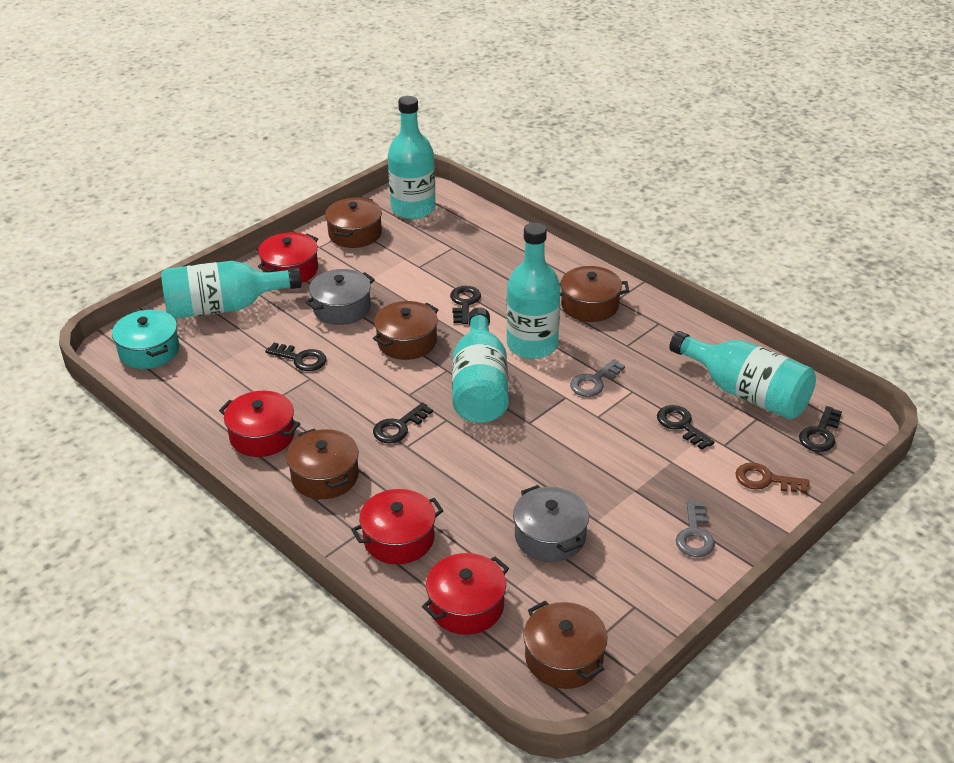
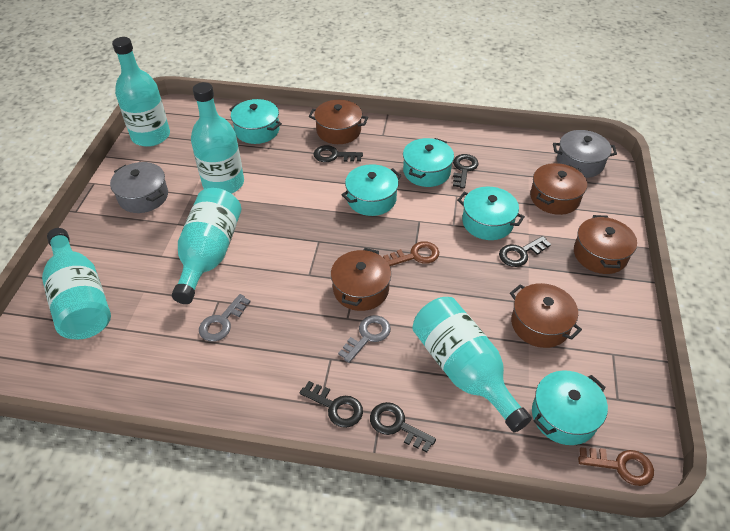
brown key: [735,462,809,493] = 1 -> [383,241,439,266] [578,447,654,486] = 2
red pot: [219,391,300,457] [258,232,318,283] [351,489,444,564] [422,553,509,635] = 4 -> none = 0
turquoise pot: [112,310,179,369] = 1 -> [229,99,282,144] [341,164,401,216] [403,138,454,187] [457,186,525,240] [532,371,608,445] = 5

